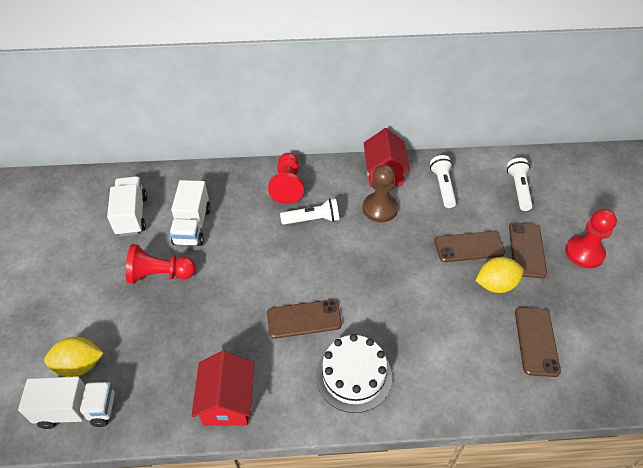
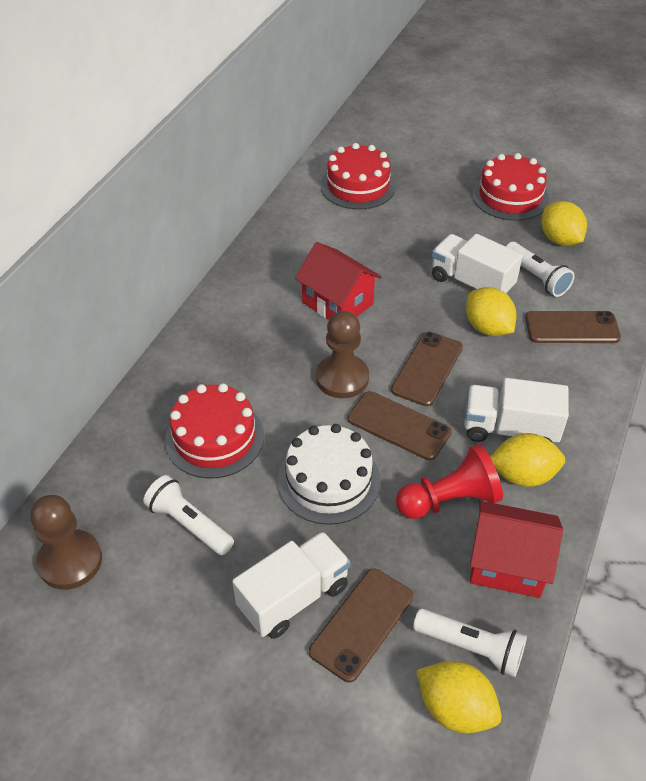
brown pawn: [363,164,398,222] = 1 -> [30,495,102,590] [316,311,369,398] = 2
red cake: none = 0 -> [165,383,264,479] [321,143,396,209] [472,153,549,221] = 3
red pawn: [126,244,196,284] [268,153,304,204] [565,209,617,268] = 3 -> [396,444,503,519] = 1
yellow lemon: [44,337,103,377] [475,257,524,293] = 2 -> [416,661,501,733] [466,287,517,336] [490,433,565,487] [541,201,587,246] = 4

